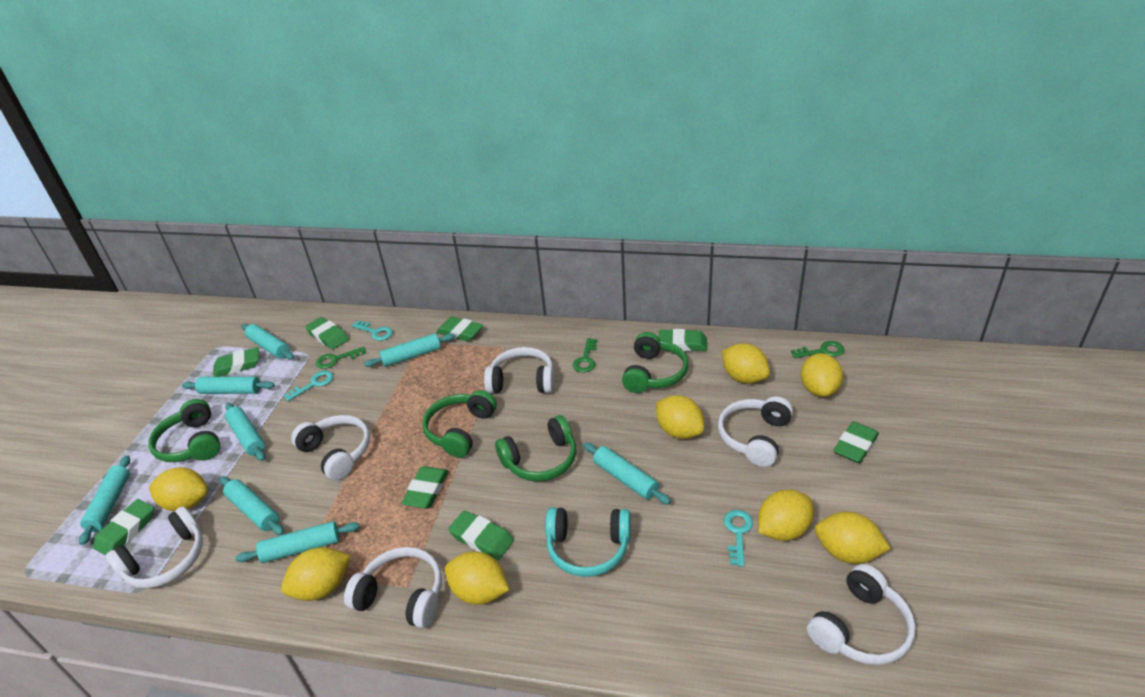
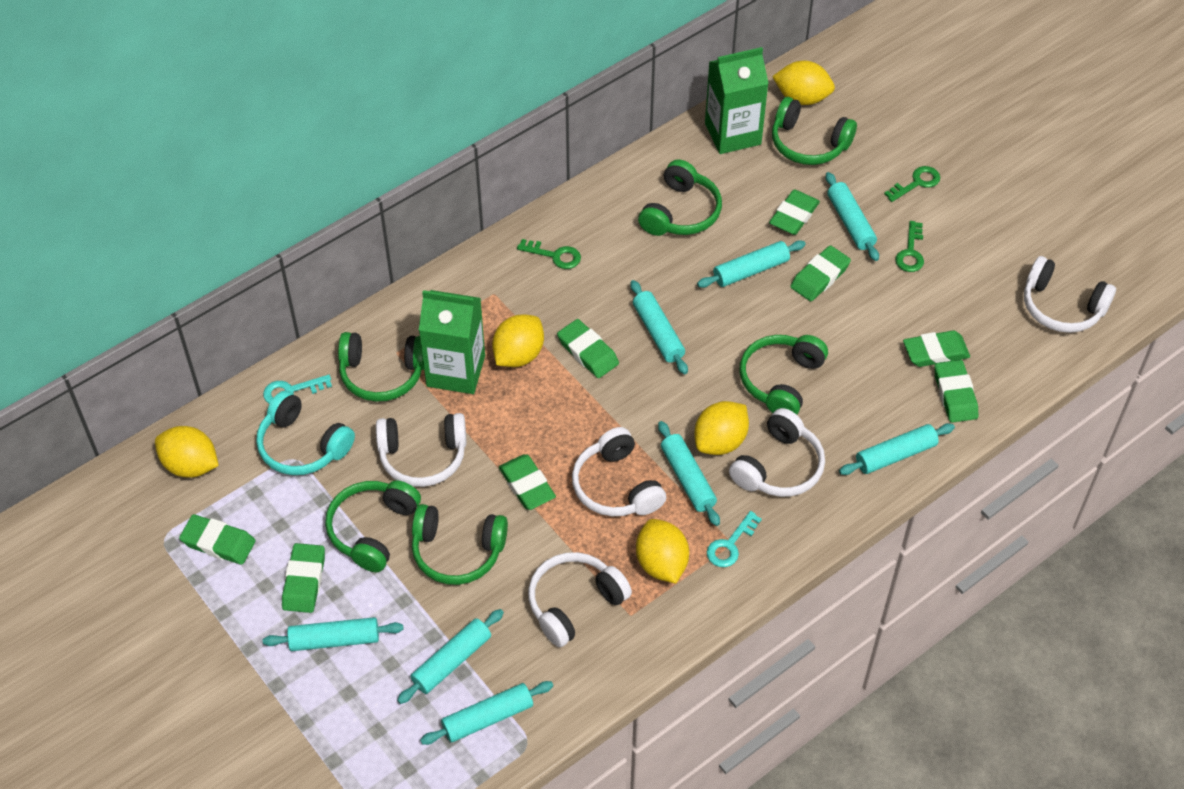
green carton: none = 0 -> [419,290,485,394] [705,47,769,154] = 2
green headphones: [148,399,221,462] [422,390,497,458] [495,415,576,481] [622,332,688,393] = 4 -> [325,480,421,572] [338,332,424,402] [412,504,508,585] [638,160,722,236] [740,335,828,415] [772,97,857,165] = 6
turquoise key: [283,371,333,401] [352,320,393,341] [724,510,753,567] = 3 -> [263,375,332,404] [707,511,762,567] = 2
white headphones: [105,507,203,588] [291,415,370,481] [344,547,442,628] [484,347,554,393] [718,396,793,467] [807,564,916,665] = 6 -> [376,413,467,487] [528,552,632,647] [572,427,666,516] [729,408,825,497] [1024,256,1116,333] = 5
yellow lemon: [149,467,208,511] [281,547,351,601] [445,551,509,605] [656,395,704,439] [722,343,770,384] [758,490,814,541] [801,353,843,397] [815,512,891,564] = 8 -> [155,426,219,478] [492,314,544,367] [636,519,689,583] [694,401,749,455] [772,61,835,105] = 5

